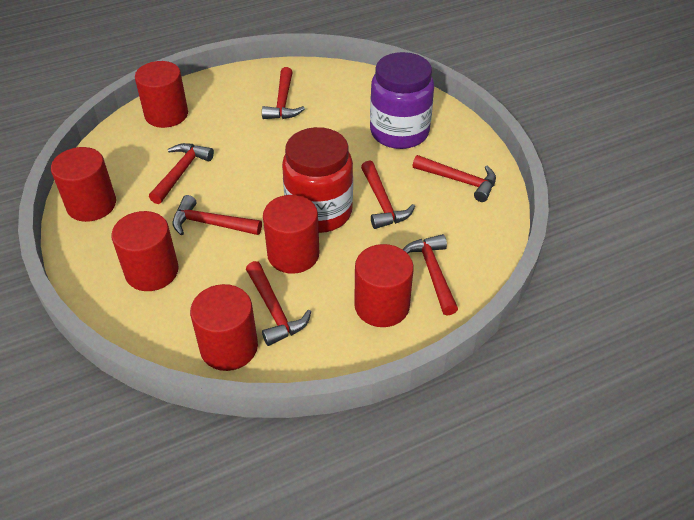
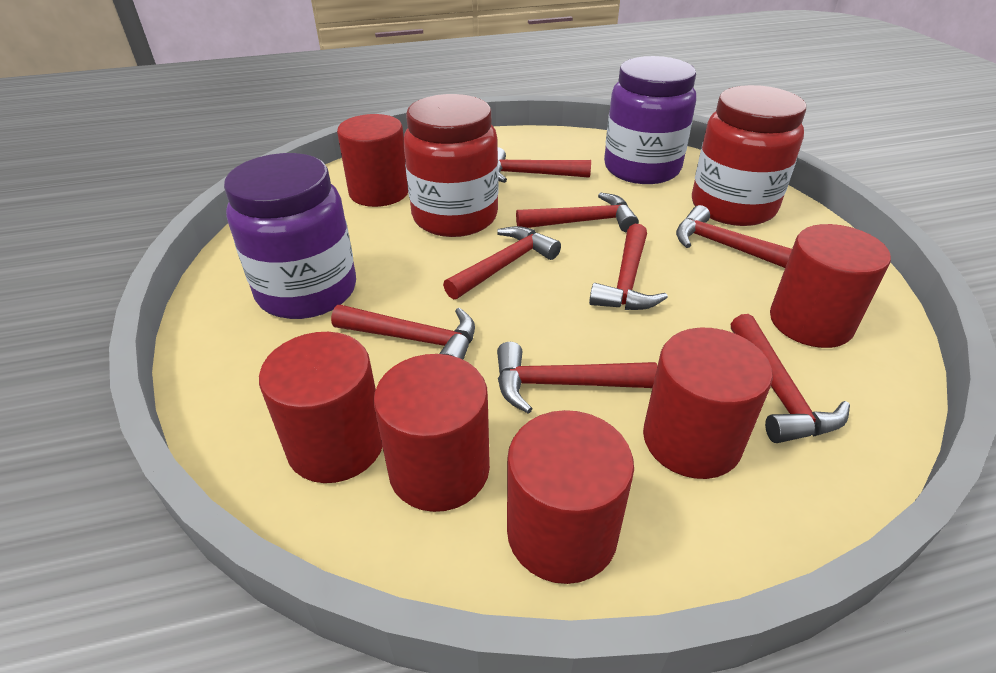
purple jar: [370,52,434,149] = 1 -> [224,153,356,319] [604,56,696,184] = 2
red hammer: [149,143,214,204] [172,195,262,235] [246,261,311,346] [262,67,305,119] [361,161,415,229] [403,234,458,316] [412,155,496,202] = 7 -> [331,305,475,360] [443,226,561,299] [497,342,657,414] [498,147,591,183] [516,192,639,232] [589,224,668,310] [676,205,792,268] [731,314,850,443] = 8
red jar: [282,127,353,233] = 1 -> [403,94,499,237] [692,85,806,226] = 2

